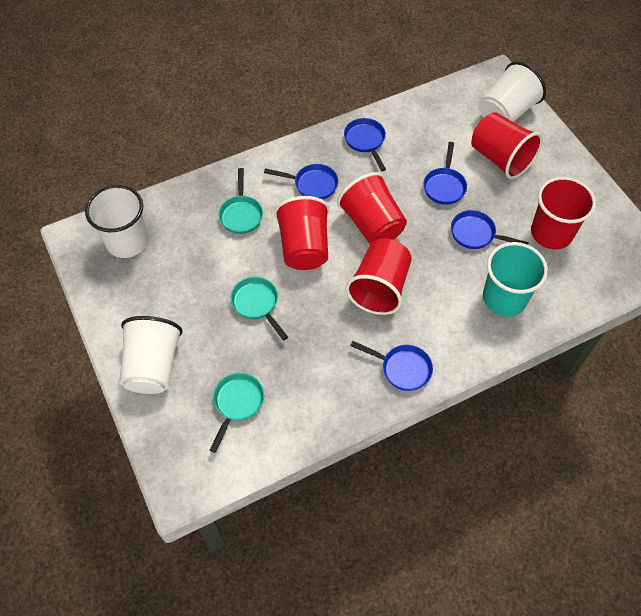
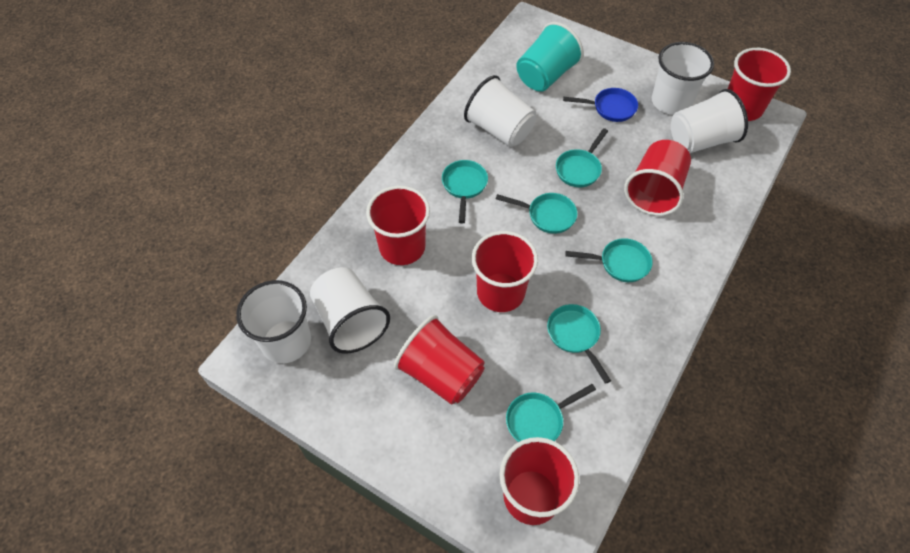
blue pan: [264,164,338,200] [344,118,386,171] [350,341,433,391] [424,142,467,205] [451,210,529,249] = 5 -> [563,88,638,122] = 1
red cup: [274,196,329,270] [337,172,407,244] [346,238,412,315] [471,112,543,179] [531,177,596,249] = 5 -> [366,186,430,265] [394,315,485,405] [472,231,538,312] [499,437,579,525] [624,140,691,216] [728,48,791,121] = 6
turquoise pan: [210,373,264,453] [218,168,263,234] [230,277,288,341] = 3 -> [442,160,488,224] [496,193,577,234] [506,384,596,442] [547,304,611,384] [556,128,608,187] [565,238,653,282] = 6
white cup: [85,185,148,258] [119,316,183,394] [479,62,546,122] = 3 -> [236,280,311,363] [310,267,390,354] [464,75,536,147] [652,42,714,115] [671,89,748,153] = 5

